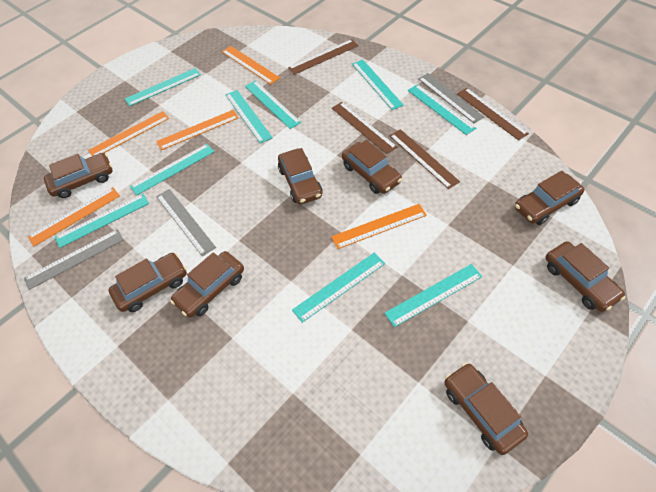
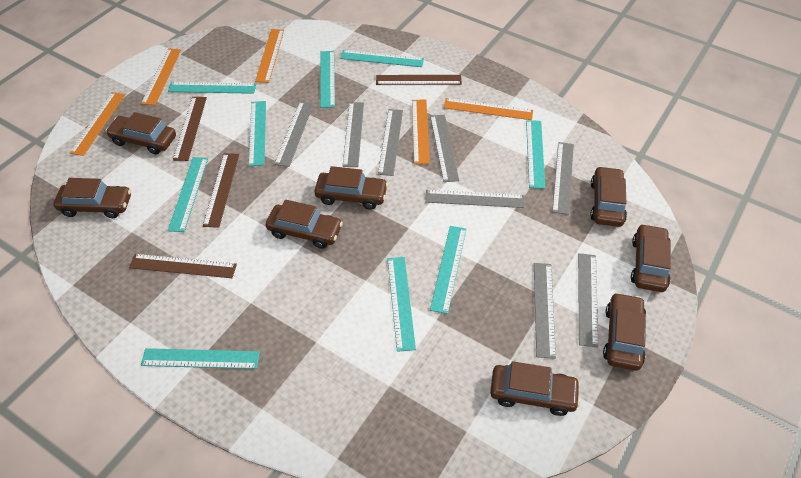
grey ruler: [24,229,124,290] [156,189,216,256] [418,73,484,123] = 3 -> [274,101,314,167] [343,102,364,167] [378,109,403,176] [425,190,525,208] [430,115,459,182] [534,263,556,359] [552,142,574,215] [578,253,598,348] = 8

